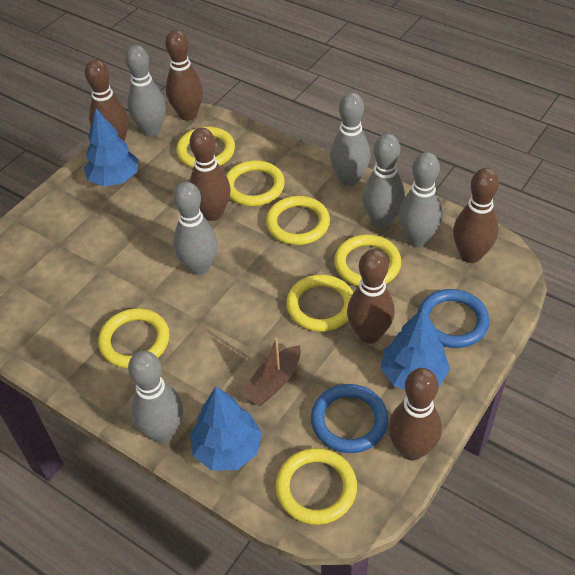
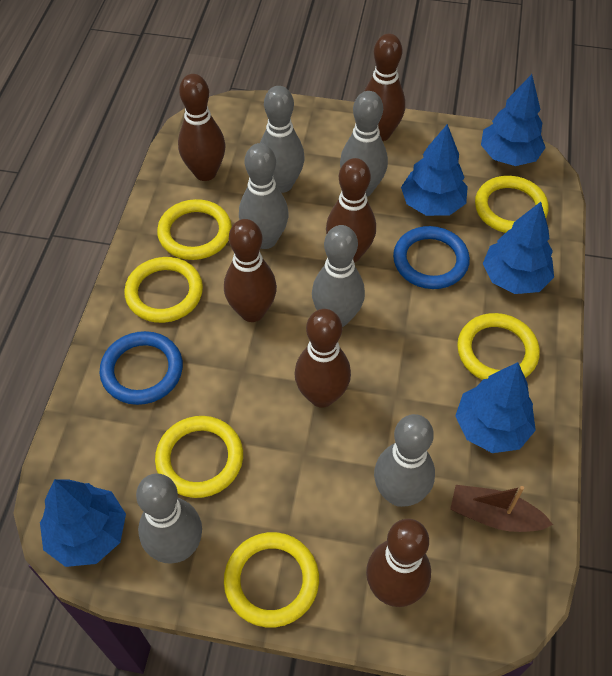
blue tree: [83,109,139,186] [190,387,262,471] [381,308,450,390] = 3 -> [40,479,126,567] [401,124,468,216] [455,362,536,453] [481,74,546,166] [483,202,554,294] = 5
yellow ring: [98,308,170,368] [176,127,235,168] [226,160,285,206] [266,196,330,245] [275,448,357,525] [286,274,353,332] [334,234,401,286] = 7 -> [124,257,203,323] [155,416,243,498] [157,199,232,260] [224,532,319,627] [457,313,540,380] [475,176,549,233] = 6

